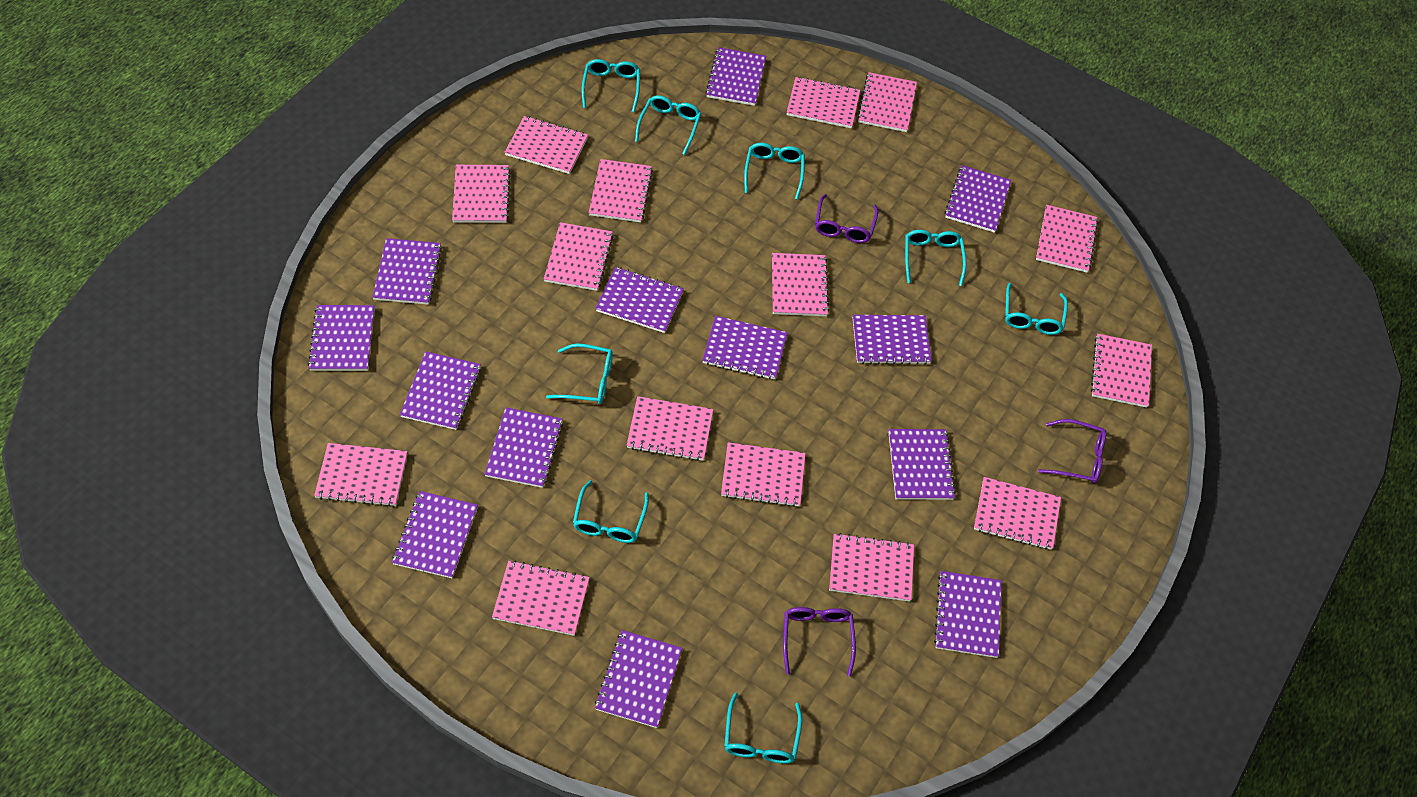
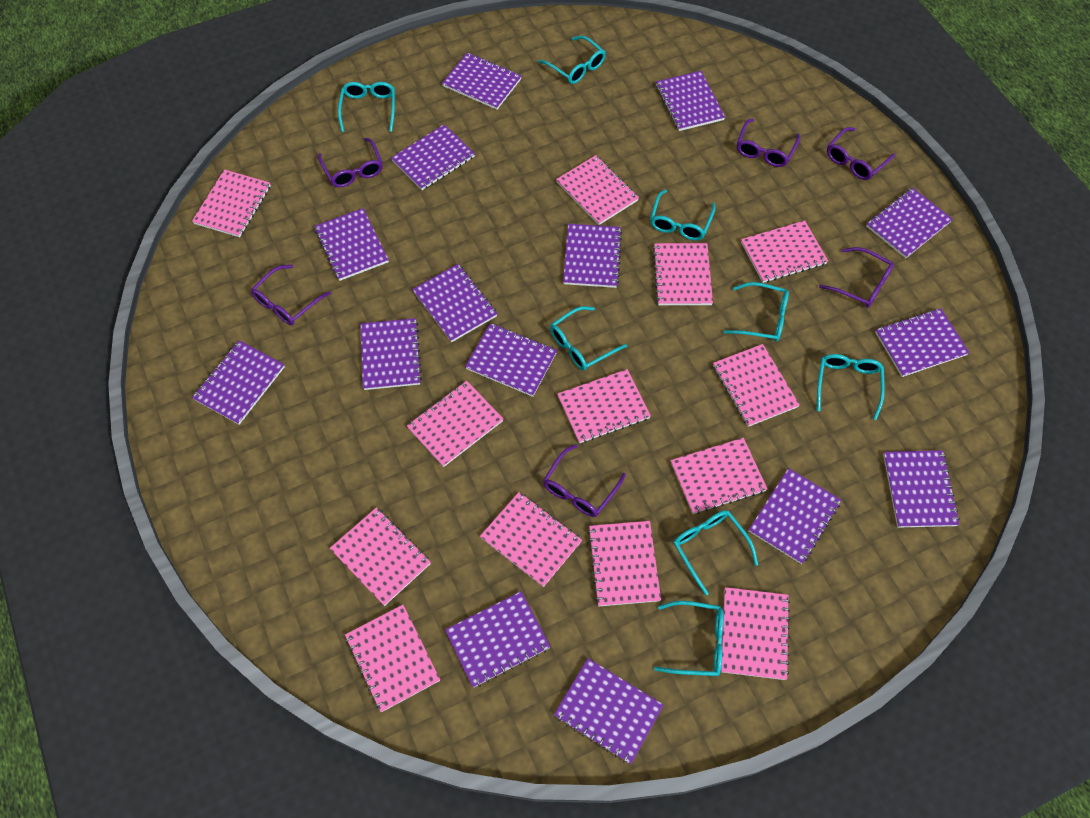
pink notebook: [314,443,408,507] [452,165,511,223] [492,560,590,636] [505,116,588,174] [544,222,613,291] [589,159,653,222] [627,396,713,461] [721,442,806,507] [772,253,829,316] [787,77,860,128] [829,533,914,602] [857,72,917,132] [974,477,1061,550] [1036,205,1098,273] [1091,334,1152,408] = 15 -> [192,169,271,237] [330,507,431,606] [345,605,440,712] [407,381,503,467] [480,492,582,587] [556,155,639,225] [558,369,651,443] [588,521,661,606] [653,243,713,305] [671,438,767,514] [713,344,800,427] [721,587,790,680] [741,220,828,283] = 13
purple glasses: [783,607,856,676] [815,194,878,243] [1038,419,1106,483] = 3 -> [251,265,331,325] [318,138,383,187] [543,444,626,517] [737,118,800,167] [819,247,894,308] [827,127,895,180] = 6
purple notebook: [308,305,374,371] [373,238,442,305] [392,491,478,578] [400,352,481,430] [485,407,563,488] [595,267,684,333] [595,630,683,728] [702,316,788,380] [705,47,766,106] [853,315,932,365] [888,429,956,500] [934,571,1002,658] [945,165,1011,233] = 13 -> [192,340,285,425] [314,208,389,281] [360,318,422,390] [391,124,475,190] [412,264,497,342] [442,53,522,110] [445,591,550,688] [465,323,557,397] [554,658,664,764] [563,224,622,288] [656,71,725,131] [749,468,841,564] [866,188,953,258] [875,308,969,377] [883,450,960,528] = 15

